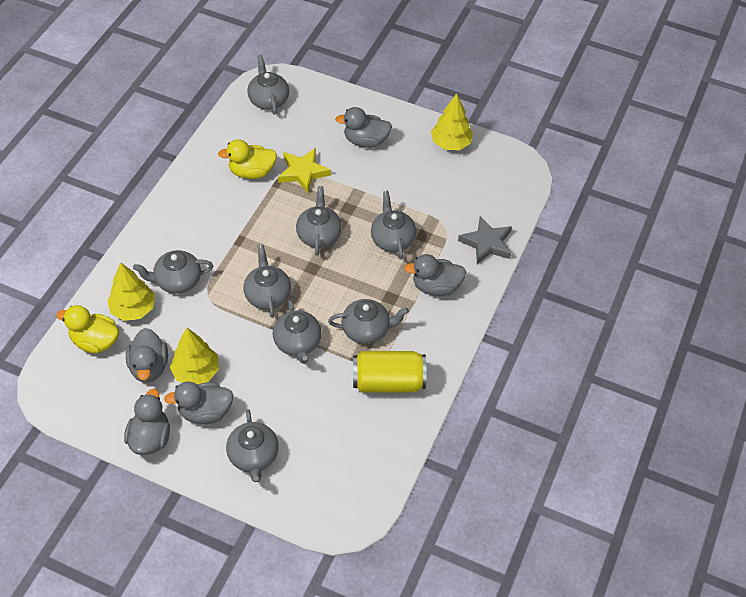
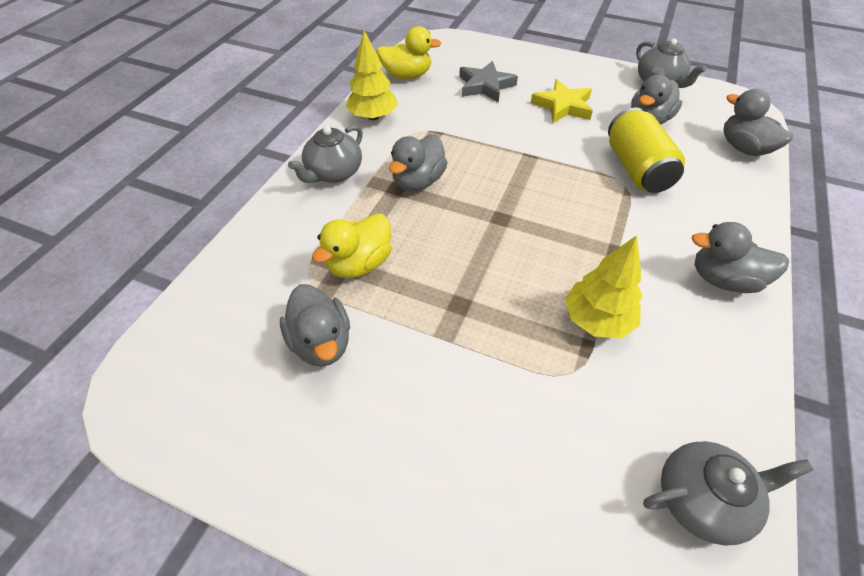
grey teapot: [133,250,213,294] [226,409,279,482] [244,245,291,318] [247,55,289,115] [273,300,322,364] [296,186,342,256] [328,299,409,344] [371,191,416,259] = 8 -> [288,125,363,183] [636,39,707,88] [643,441,813,546] = 3
yellow tree: [107,262,155,321] [170,328,219,385] [431,93,473,150] = 3 -> [346,30,398,120] [565,235,643,339] = 2

